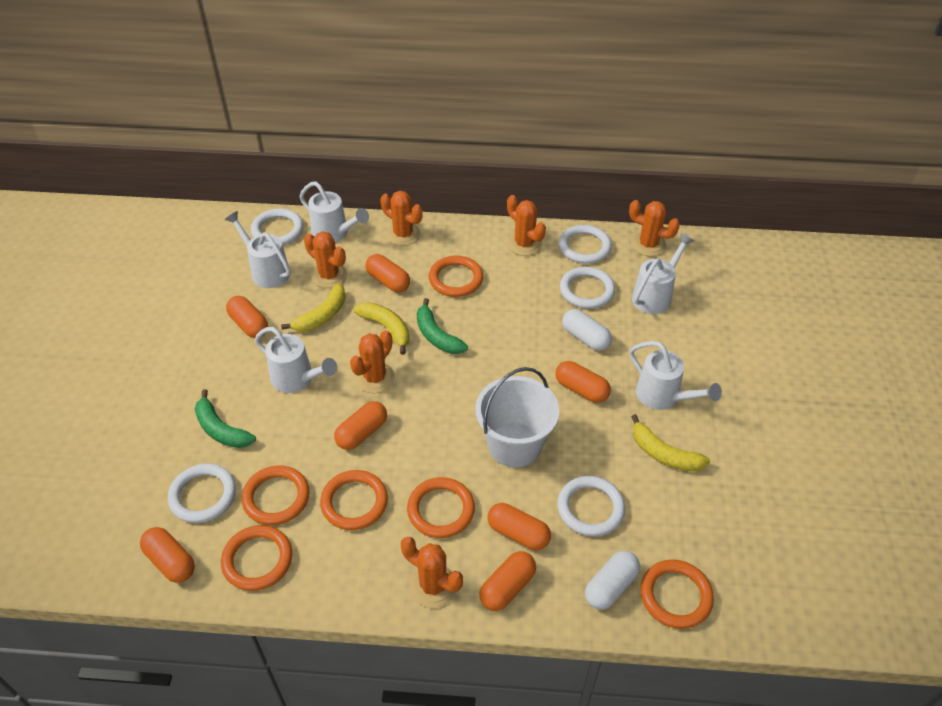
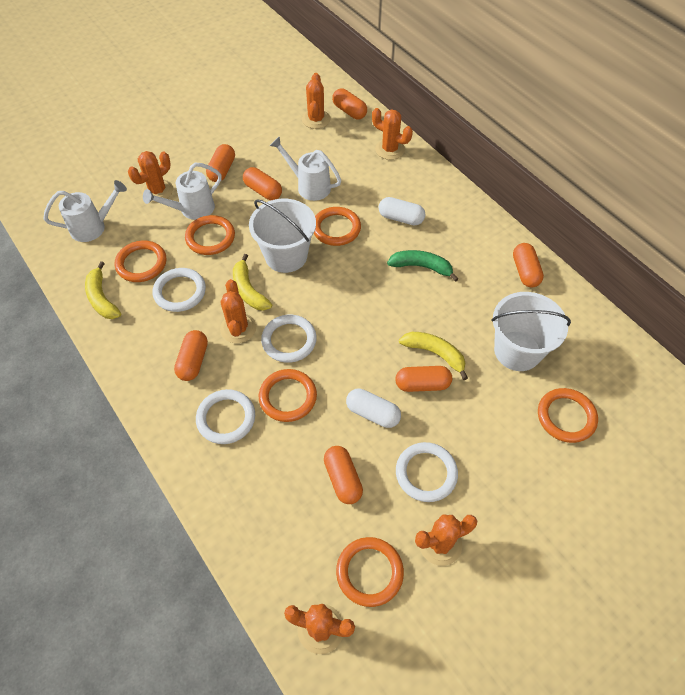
green banana: [195,389,256,448] [416,298,468,354] = 2 -> [387,250,458,282] = 1
white bucket: [475,367,559,468] = 1 -> [249,199,316,273] [491,292,571,371] = 2
white ring: [168,463,236,523] [251,208,303,245] [557,476,625,536] [559,225,612,264] [560,267,615,309] = 5 -> [153,268,206,312] [196,389,255,444] [261,315,317,363] [396,442,458,502] = 4
white watering can: [225,211,290,288] [255,327,337,393] [300,181,369,242] [629,341,722,410] [632,233,694,314] = 5 -> [44,180,127,242] [143,163,222,220] [270,136,341,201] = 3

